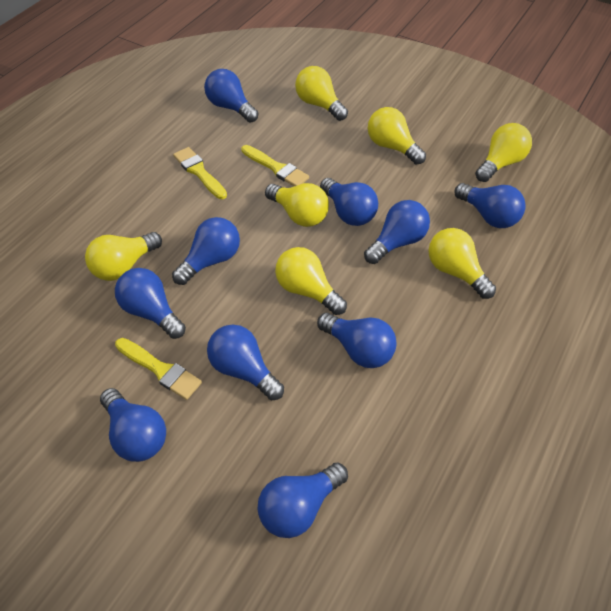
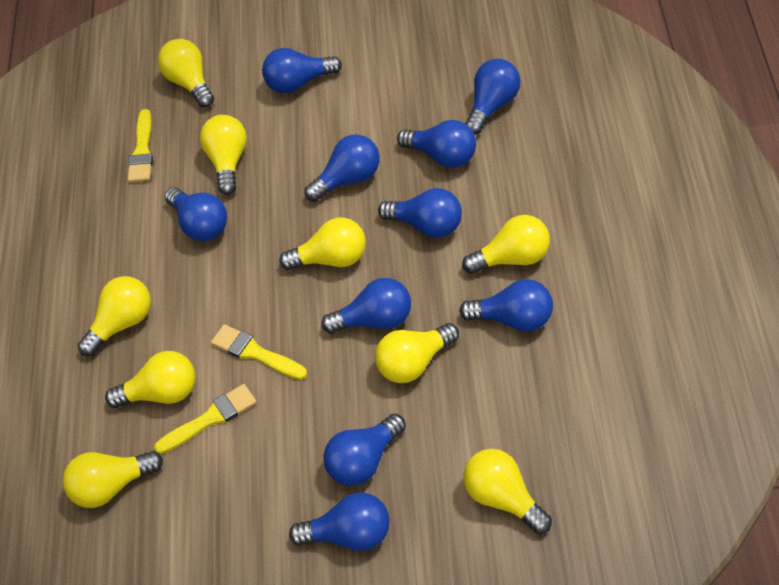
yellow light bulb: [85,232,162,281] [265,183,329,227] [275,247,347,315] [295,66,348,121] [368,107,426,165] [428,228,496,299] [475,123,532,182] = 7 -> [63,451,163,508] [78,276,151,356] [105,351,195,408] [158,39,214,107] [200,115,247,195] [279,218,366,270] [375,323,459,383] [462,215,550,274] [463,449,552,534] = 9

